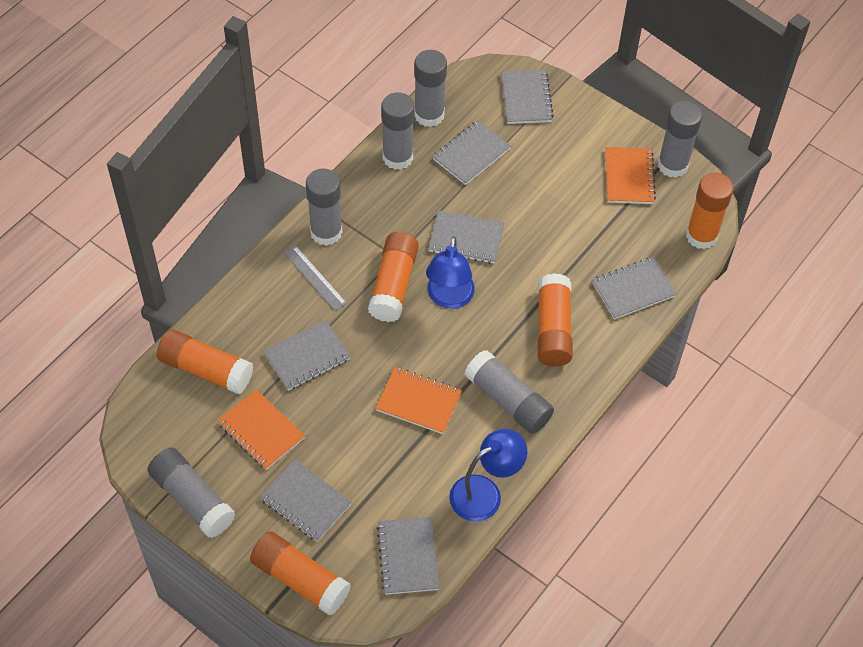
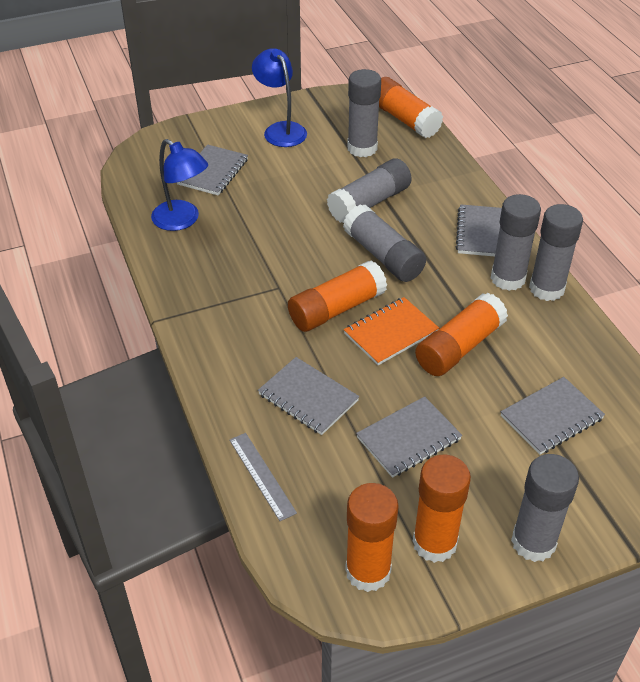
grey notebook: [259,459,352,542] [263,320,351,391] [376,517,440,595] [428,210,504,264] [432,120,511,185] [501,70,554,124] [592,257,676,320] = 7 -> [177,144,248,195] [258,357,359,435] [356,396,462,478] [456,204,502,256] [501,377,605,455] = 5
orange notebook: [217,389,305,470] [375,367,462,434] [605,147,656,204] = 3 -> [344,297,439,365] = 1

